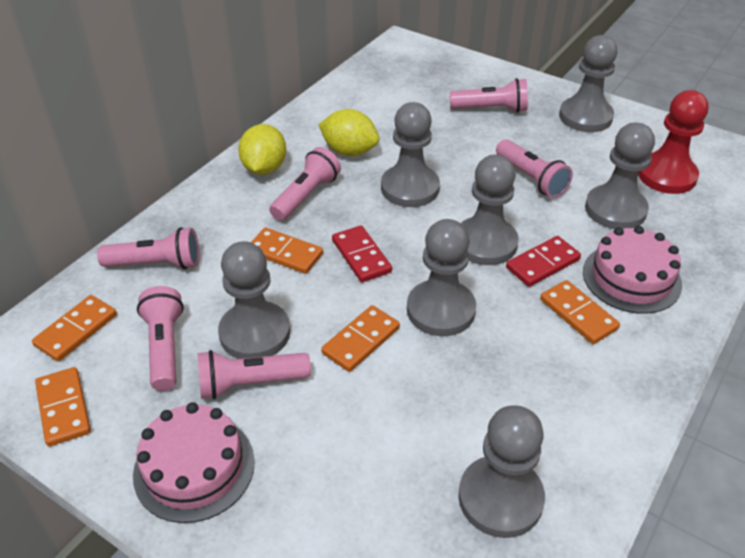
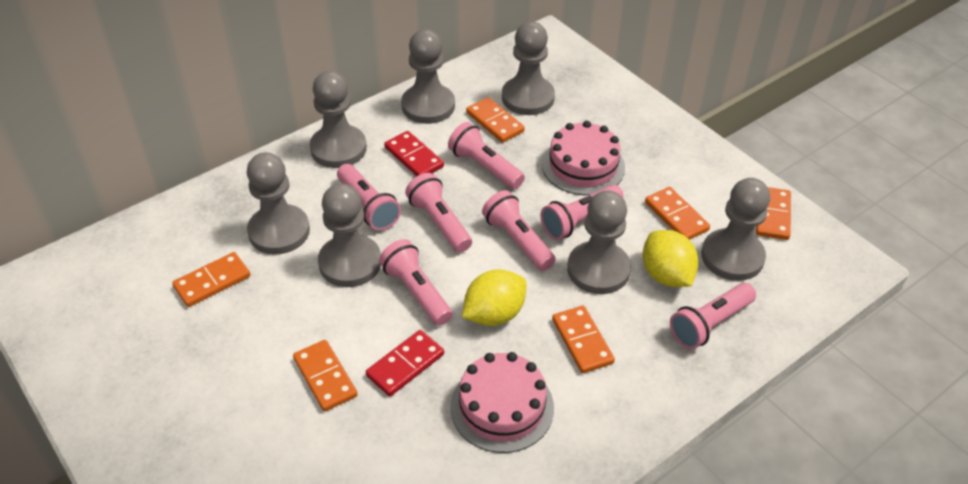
orange domino: [32,295,117,362] [35,367,91,446] [251,228,323,274] [321,305,400,372] [540,280,620,344] = 5 -> [172,252,250,307] [293,340,358,411] [466,97,525,143] [552,306,615,373] [645,187,710,240] [756,187,791,240] = 6
pink flashlight: [97,227,199,269] [137,286,184,391] [198,350,311,399] [269,147,341,221] [450,78,528,113] [496,139,573,198] = 6 -> [337,164,401,231] [379,239,453,326] [405,173,472,253] [448,122,525,189] [482,190,556,271] [540,185,624,240] [670,283,756,349] = 7
red pawn: [638,90,708,194] = 1 -> none = 0

